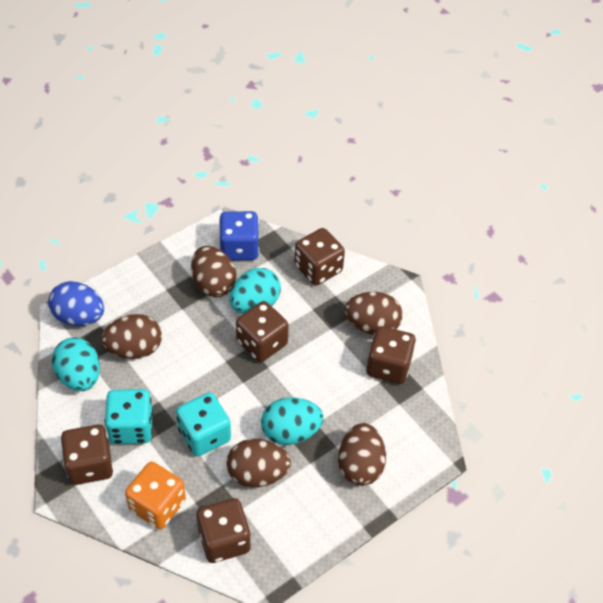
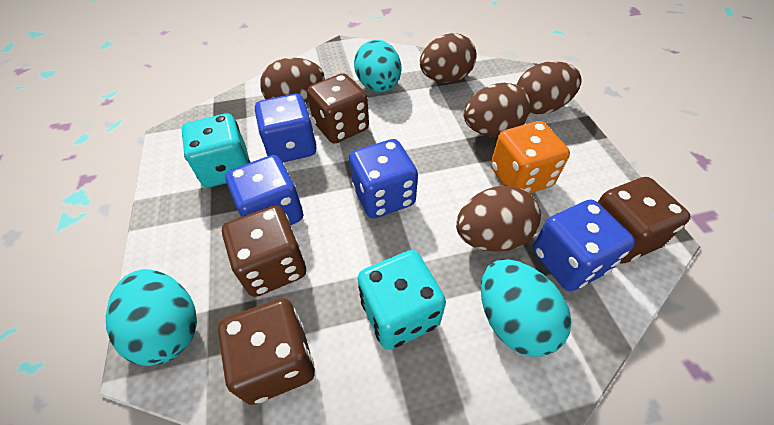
blue dice: [219,211,259,261] = 1 -> [226,155,303,225] [255,94,316,162] [349,139,418,218] [533,200,635,291] = 4
blue egg: [48,281,104,326] = 1 -> none = 0
brown dice: [61,424,113,485] [196,498,251,563] [236,301,289,362] [294,228,345,286] [366,326,416,384] = 5 -> [218,298,315,405] [222,205,306,297] [307,73,369,144] [598,177,690,264] = 4

